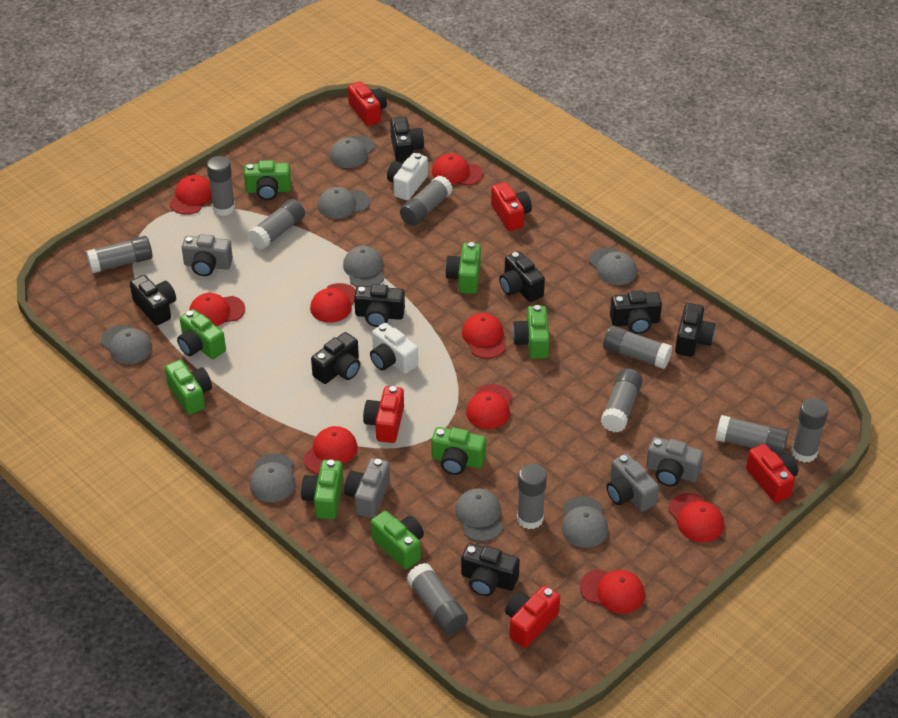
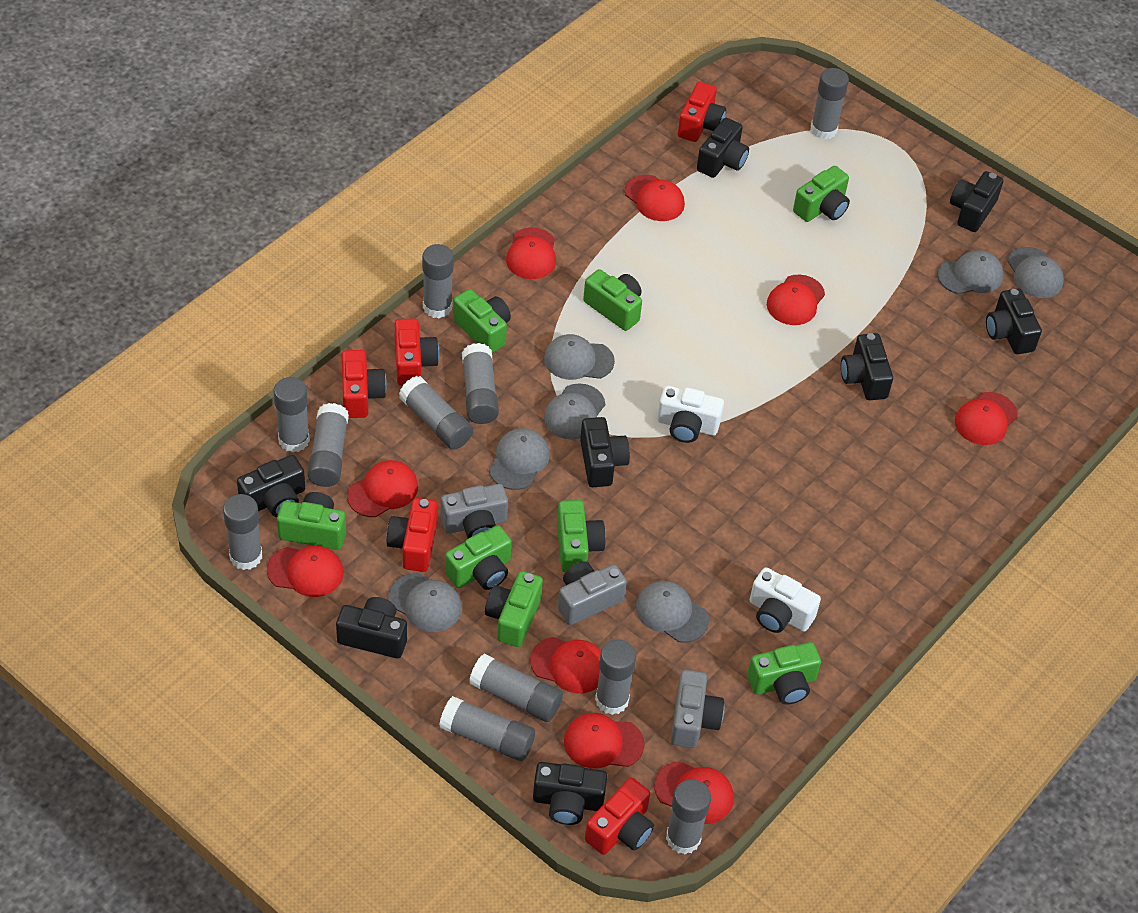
grey camera: [182,234,233,276] [344,458,390,518] [606,453,659,512] [646,437,704,486] = 4 -> [441,484,508,539] [558,561,627,625] [671,670,724,748] = 3
grey cap: [101,325,152,364] [250,453,296,502] [318,187,370,219] [330,135,375,168] [343,246,384,287] [455,488,503,542] [562,496,608,548] [589,248,637,285] = 8 -> [389,573,462,632] [489,428,549,490] [544,334,615,380] [544,383,605,440] [636,581,709,643] [937,250,1003,294] [1007,247,1064,298] = 7
grey glue stick: [86,236,153,273] [207,156,235,216] [248,199,305,250] [400,176,453,226] [407,563,468,635] [517,464,547,529] [601,368,643,433] [603,325,672,369] [716,415,789,456] [791,398,828,463] = 10 -> [223,494,262,570] [273,377,310,453] [307,403,349,487] [399,376,473,450] [422,244,454,318] [439,696,535,761] [462,343,499,424] [469,654,563,722] [595,639,636,715] [666,779,711,854] [810,68,849,140] = 11

